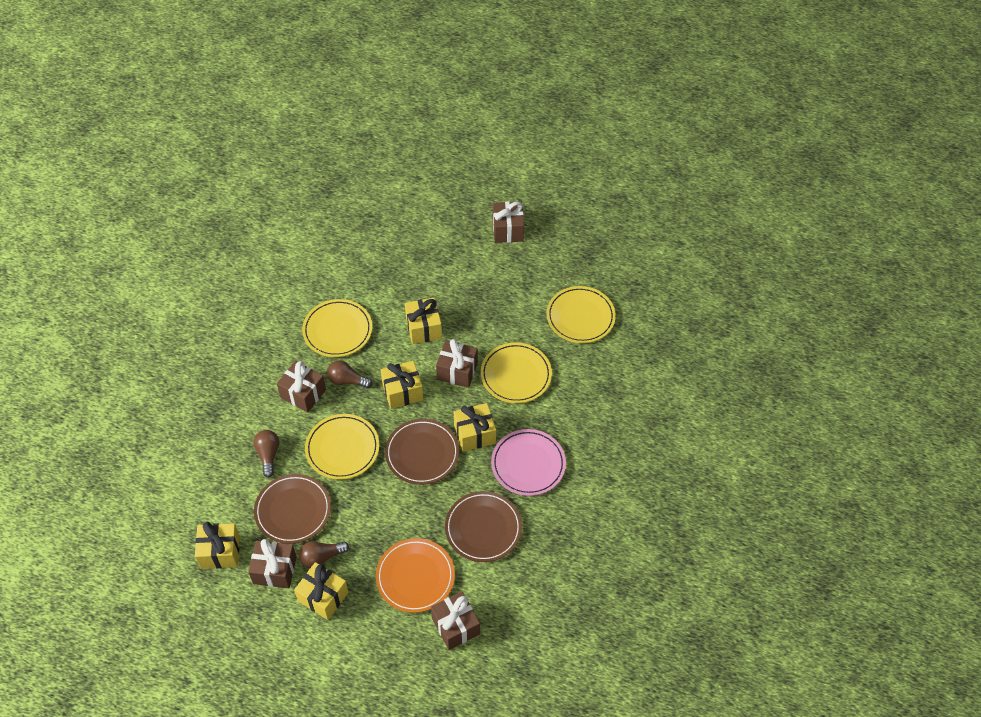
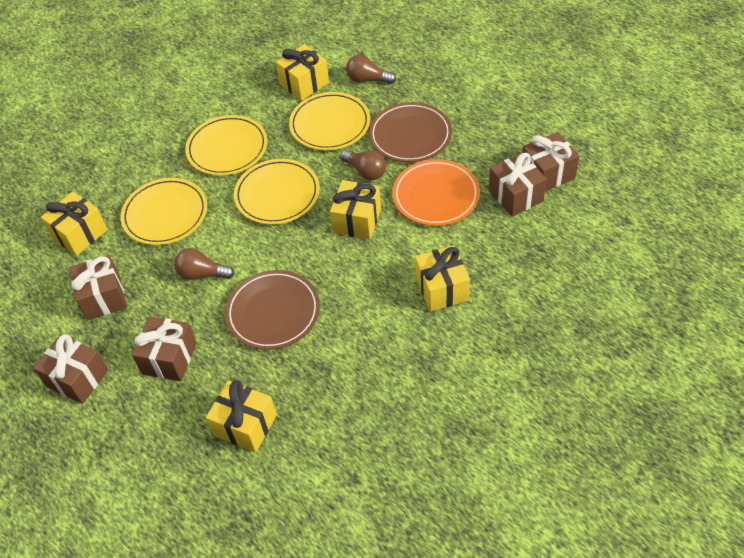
brown plate: [254,474,331,544] [385,419,459,485] [445,491,522,562] = 3 -> [225,270,320,350] [369,102,452,162] = 2
pink plate: [491,429,566,496] = 1 -> none = 0

